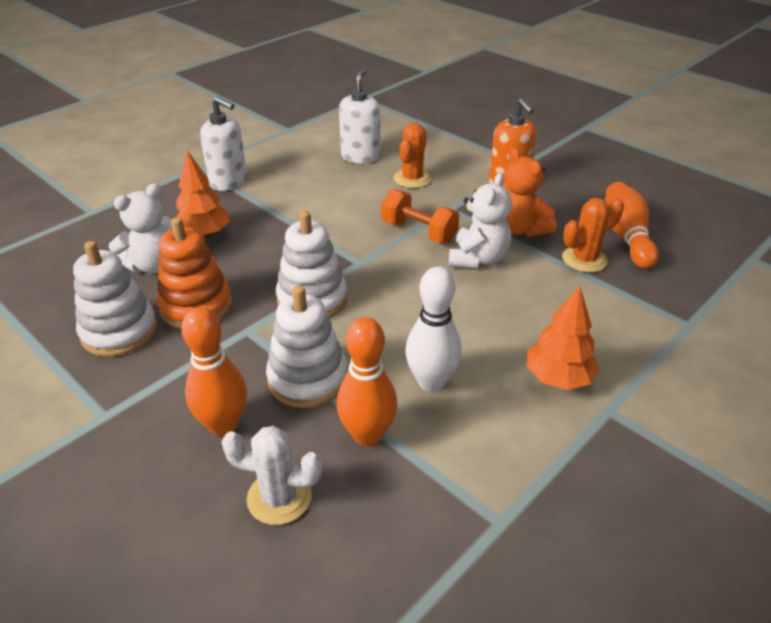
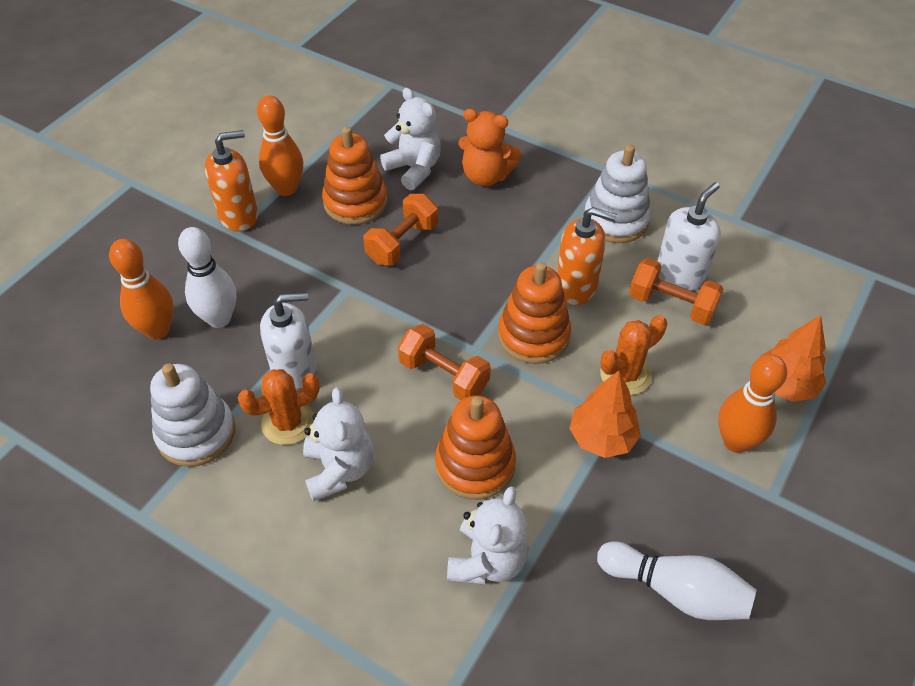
orange dumbbell: [381,189,459,243] = 1 -> [363,194,438,266] [398,324,491,400] [629,258,723,325] = 3
orange soap dispenser: [489,98,536,186] = 1 -> [205,130,258,232] [557,207,617,305] = 2
orange stacking toy: [157,217,232,329] = 1 -> [322,127,388,225] [435,396,516,500] [498,262,571,364] = 3
white bowling pin: [405,267,462,392] = 1 -> [178,227,236,328] [597,541,757,620] = 2
white cactus: [221,426,322,525] = 1 -> none = 0
white stacking toy: [73,241,157,357] [266,286,347,408] [276,211,347,318] = 3 -> [150,363,235,467] [584,144,651,243] = 2
white teddy bear: [109,183,172,273] [449,173,512,268] = 2 -> [303,387,373,502] [380,88,441,190] [447,486,529,585] = 3

